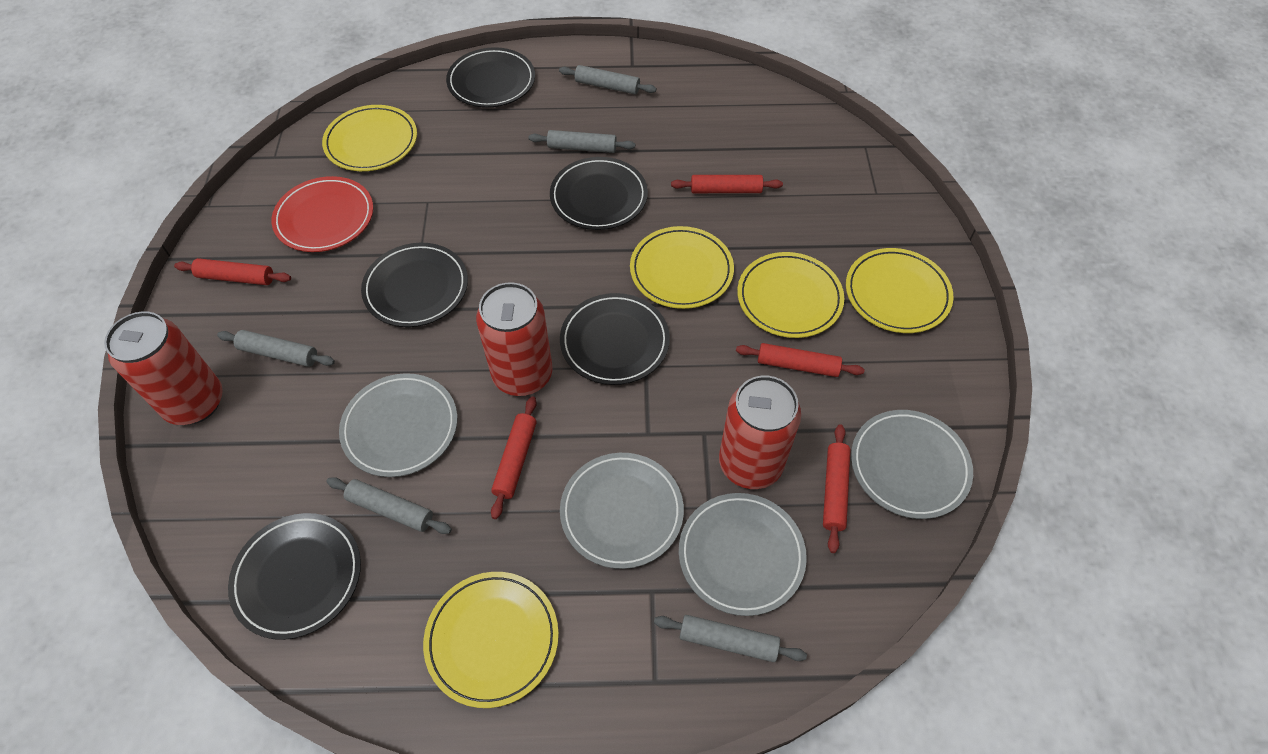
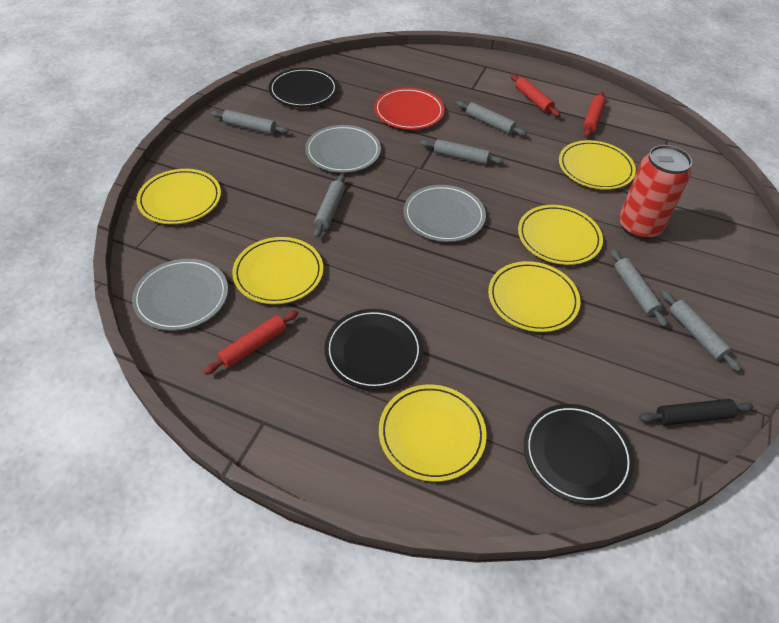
black plate: [228,513,361,640] [361,243,468,327] [446,47,535,108] [550,157,648,230] [560,293,670,385] = 5 -> [269,68,338,107] [324,309,423,390] [524,404,635,505] = 3
black rolling pin: none = 0 -> [639,399,754,426] = 1
grey plate: [339,373,458,477] [560,453,684,569] [679,493,807,616] [851,410,973,519] = 4 -> [132,259,228,331] [305,125,381,173] [404,185,486,242] = 3
grey rolling pin: [217,330,335,367] [326,477,452,534] [528,130,635,153] [559,65,657,94] [654,615,807,662] = 5 -> [211,110,288,134] [314,174,345,238] [420,139,504,165] [456,101,527,136] [611,249,667,327] [662,291,741,371] = 6
red can: [104,311,223,425] [476,282,552,396] [719,376,801,489] = 3 -> [619,145,692,240] = 1
red rolling pin: [174,258,291,285] [491,396,537,519] [671,175,783,193] [736,343,865,377] [823,424,851,553] = 5 -> [203,310,298,375] [511,74,560,117] [583,92,606,137] = 3
yellow plate: [322,105,417,171] [423,572,559,708] [630,226,734,309] [737,252,844,338] [846,248,953,333] = 5 -> [137,169,221,224] [232,237,323,304] [379,384,487,482] [488,261,580,332] [518,205,603,265] [559,140,636,190] = 6

